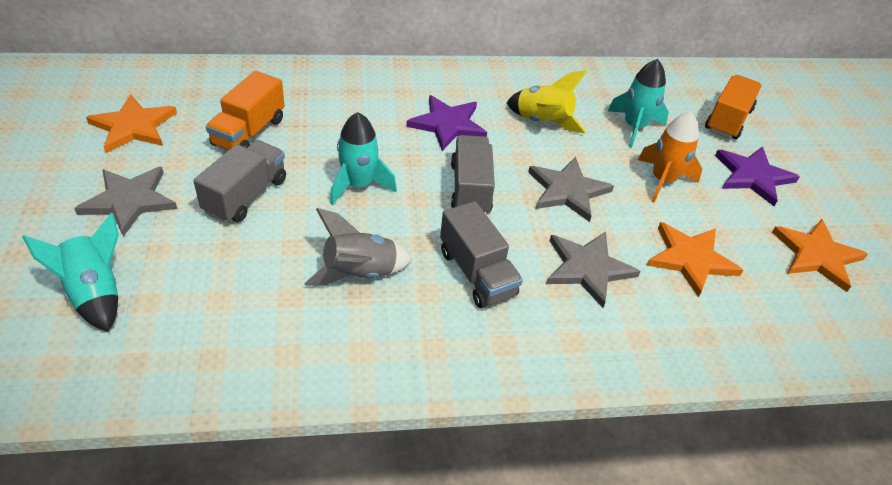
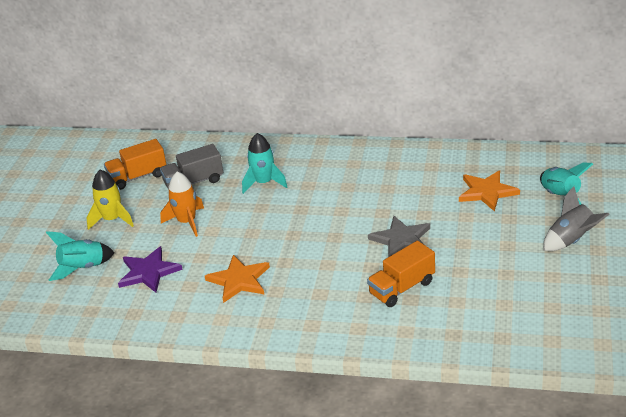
grey star: [74,167,177,237] [528,157,614,222] [546,231,641,308] = 3 -> [368,216,430,257] = 1
grey truck: [194,140,286,223] [440,201,523,308] [451,135,495,213] = 3 -> [160,144,223,190] = 1
orange star: [86,94,177,153] [647,222,743,297] [772,219,868,292] = 3 -> [205,255,270,303] [459,170,520,212] = 2
purple star: [406,95,487,151] [715,147,800,206] = 2 -> [118,246,183,293] = 1

